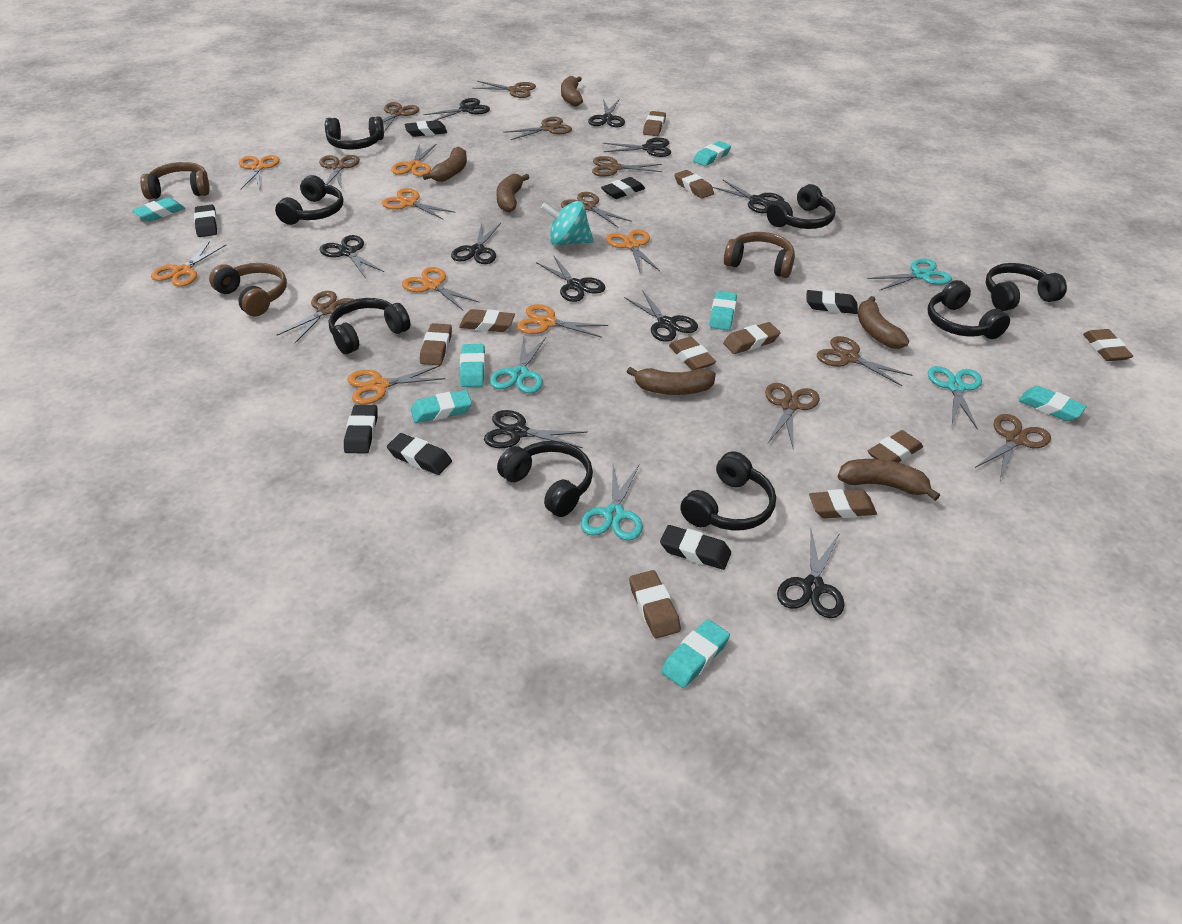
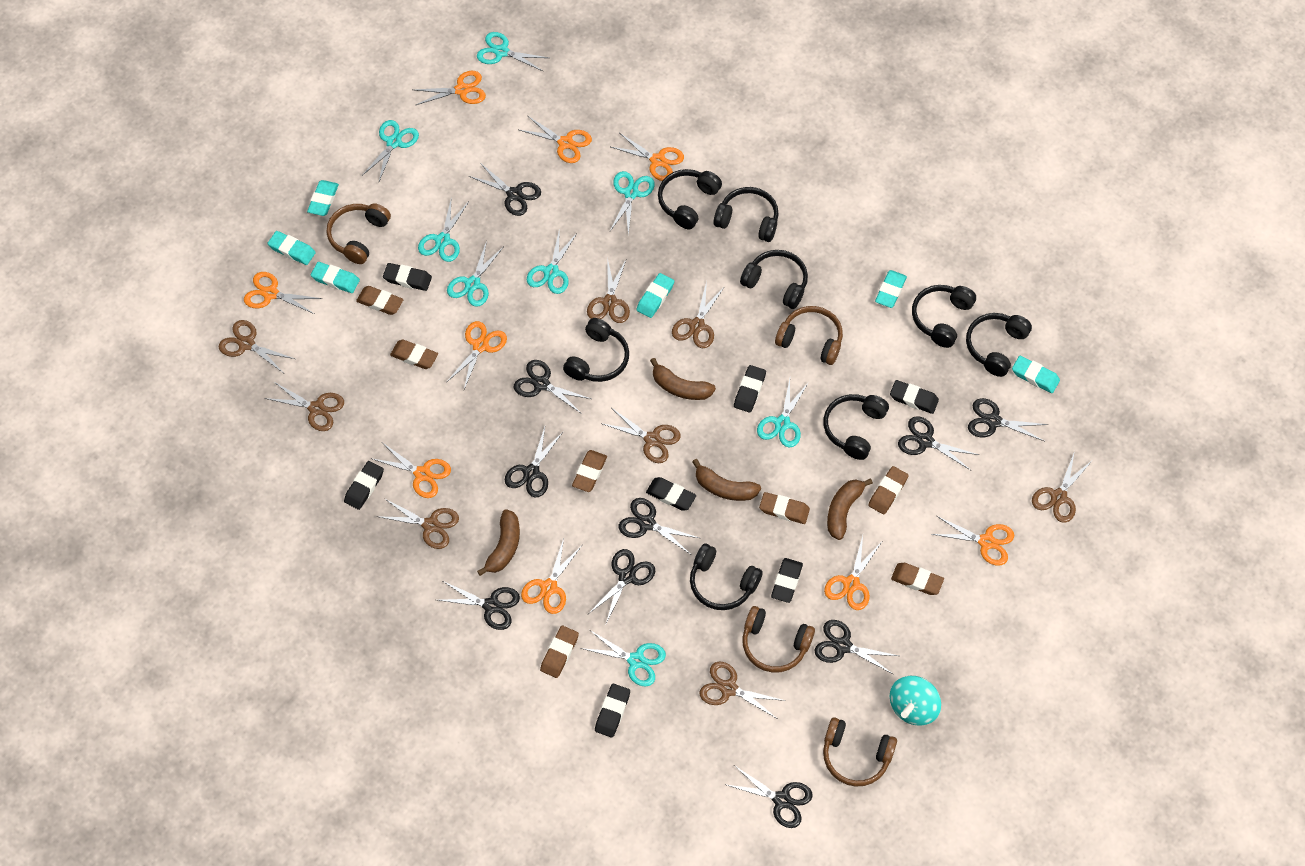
brown banana: [423,146,467,182] [496,174,530,213] [561,76,583,107] [627,367,716,395] [838,459,940,501] [858,296,909,349] = 6 -> [477,509,520,576] [650,358,716,400] [692,459,761,501] [827,478,873,540] = 4
brown eraser: [420,323,452,365] [459,309,515,332] [629,570,681,638] [643,111,666,136] [669,337,716,370] [674,170,714,199] [723,322,780,354] [809,489,877,519] [868,430,923,463] [1083,329,1133,361] = 10 -> [356,286,403,315] [390,340,438,369] [540,626,579,678] [572,450,607,492] [759,492,810,524] [868,466,909,514] [891,563,944,595] = 7
brown headphones: [140,162,209,199] [209,263,287,316] [724,232,795,278] = 3 -> [327,203,391,264] [742,606,815,673] [775,306,843,365] [823,717,897,787] = 4
brown scissors: [277,291,355,343] [319,155,360,189] [368,102,419,132] [472,81,536,98] [504,117,572,140] [561,192,632,227] [592,156,662,177] [765,383,820,447] [817,336,912,386] [975,414,1051,480] = 10 -> [219,320,295,373] [265,382,344,431] [376,498,459,549] [587,257,630,323] [601,408,681,463] [672,281,725,348] [699,662,786,719] [1032,451,1093,523] = 8
orange scissors: [151,241,226,287] [239,155,280,189] [347,365,445,404] [382,188,456,220] [391,143,436,177] [402,267,480,310] [517,304,608,338] [606,229,660,272] = 8 -> [244,272,322,314] [373,443,451,498] [414,71,486,105] [447,321,507,389] [520,116,592,163] [521,538,581,614] [611,133,684,181] [824,536,882,610] [931,516,1014,566] = 9
turquoise eraser: [132,197,185,222] [411,390,472,423] [460,344,485,387] [661,619,730,688] [693,141,731,166] [709,291,737,330] [1019,386,1087,421] = 7 -> [268,231,316,265] [307,180,339,216] [311,262,360,293] [636,273,674,318] [875,270,907,308] [1012,356,1060,393] = 6
turquoise scissors: [490,337,546,393] [581,465,643,541] [868,259,952,291] [928,366,982,430] = 4 -> [362,120,419,181] [418,197,469,262] [447,241,503,307] [477,32,549,71] [527,228,578,294] [581,630,666,687] [610,171,655,235] [757,379,809,447] = 8

